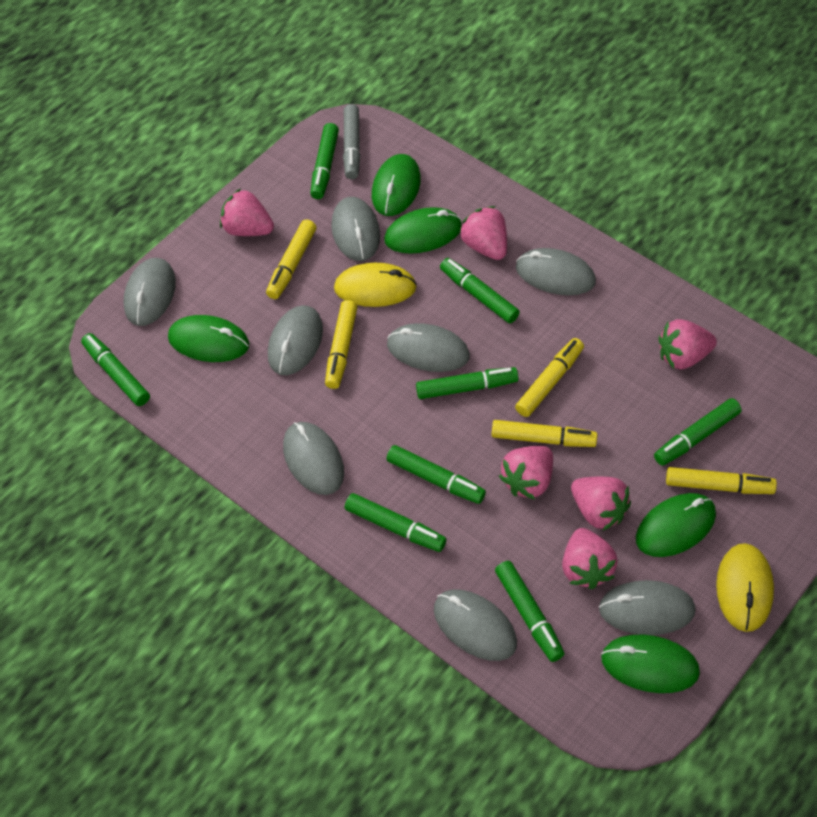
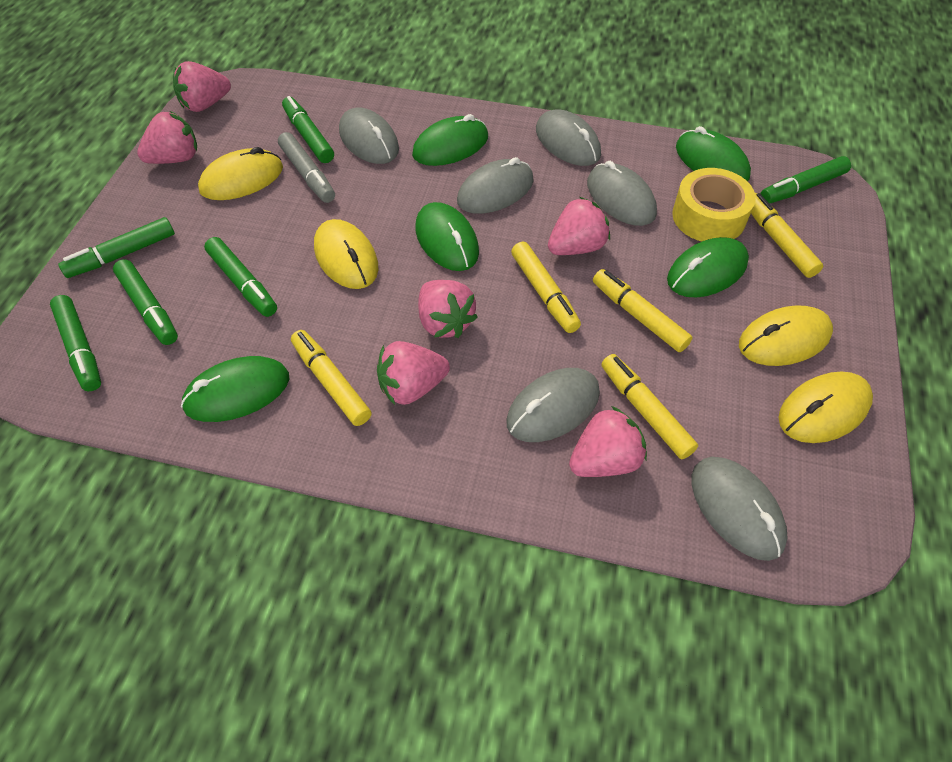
green marker: [81,333,150,406] [310,123,339,199] [345,493,446,552] [386,445,486,504] [416,367,518,399] [440,258,520,323] [495,561,565,662] [654,398,742,466] = 8 -> [50,295,101,391] [58,217,175,278] [113,259,178,345] [204,237,277,317] [282,96,334,163] [760,156,851,204] = 6
grey mouse: [124,258,176,326] [268,305,323,375] [283,422,344,495] [331,197,380,261] [387,323,470,372] [434,589,517,661] [516,248,596,295] [599,580,696,635] = 8 -> [339,108,399,164] [457,157,534,214] [506,368,600,442] [536,109,601,166] [587,161,657,226] [692,457,788,561] = 6
yellow mouse: [334,263,417,307] [716,543,774,632] = 2 -> [198,147,283,200] [314,219,378,289] [739,306,833,366] [779,372,873,443] = 4
yellow tape: none = 0 -> [672,168,756,242] = 1

